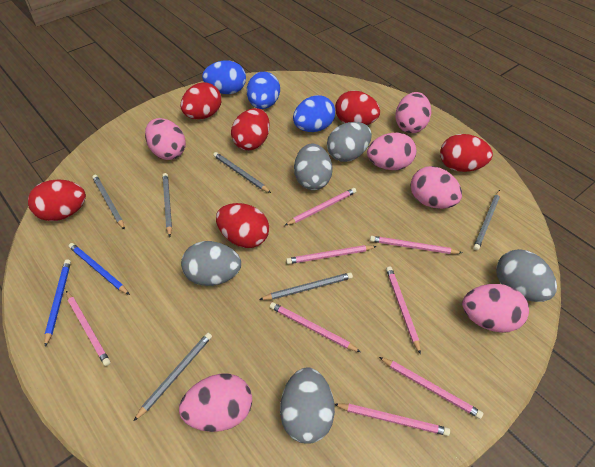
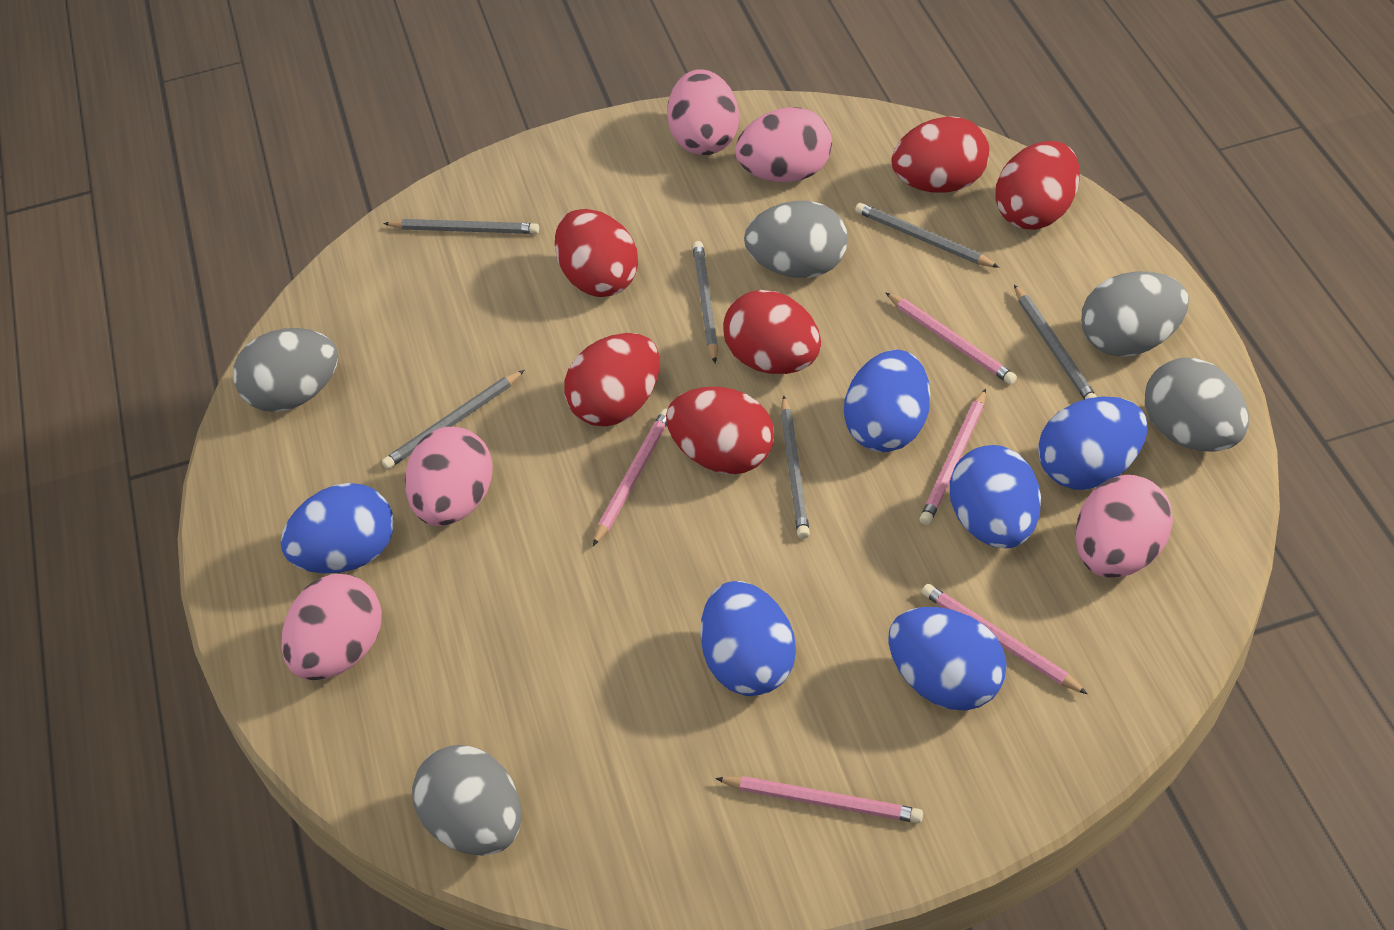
blue egg: [202,60,246,94] [247,72,280,109] [293,95,335,132] = 3 -> [281,483,394,574] [700,581,796,696] [844,350,930,452] [888,607,1007,710] [950,445,1041,548] [1038,396,1148,490] = 6
blue pencil: [45,260,71,347] [69,243,130,295] = 2 -> none = 0
pink egg: [145,118,186,160] [179,374,252,432] [367,133,416,170] [395,92,431,133] [410,166,462,209] [462,284,529,333] = 6 -> [281,574,382,680] [405,427,493,526] [667,69,739,155] [735,107,832,182] [1075,475,1173,578] = 5
pink pencil: [66,291,110,366] [270,302,361,352] [284,188,356,226] [286,245,377,264] [334,403,450,436] [370,236,462,254] [379,357,483,419] [386,266,421,354] = 8 -> [593,409,668,546] [715,776,923,823] [885,292,1017,385] [920,389,986,525] [922,584,1088,694] = 5

